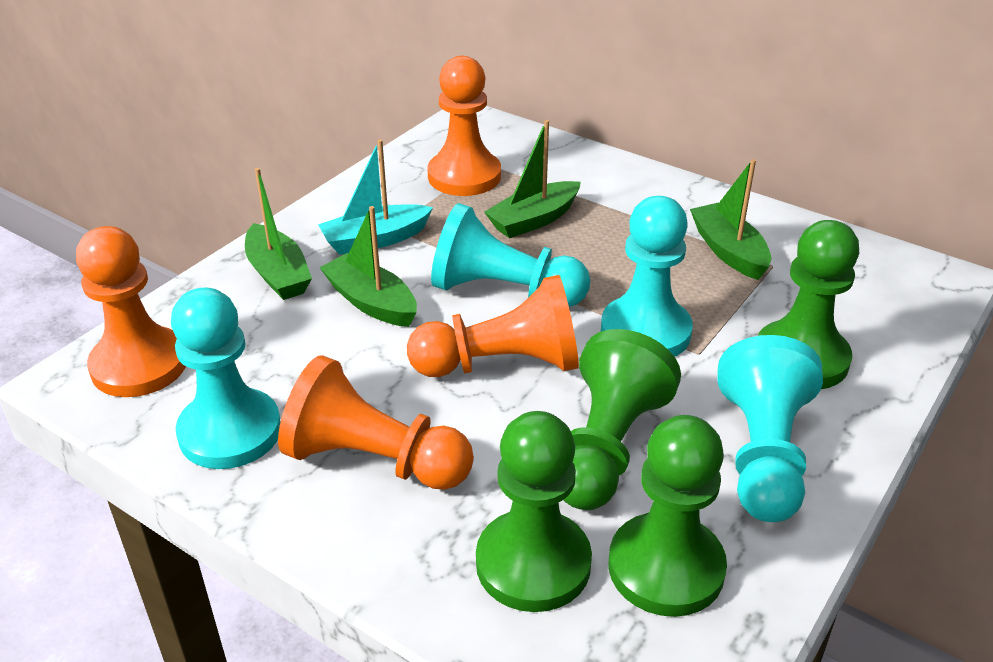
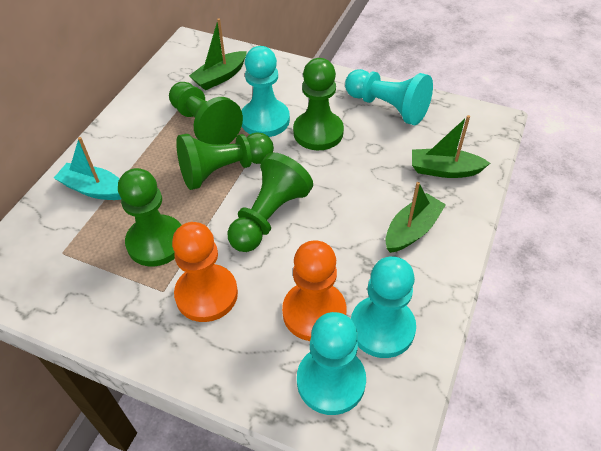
green boat: [245,168,312,300] [319,206,417,327] [484,120,581,238] [690,159,771,280] = 4 -> [189,18,247,90] [386,182,446,253] [412,115,490,178] = 3
green pawn: [476,411,592,612] [563,329,681,510] [609,415,727,617] [758,220,859,389] = 4 -> [118,168,182,267] [169,82,243,145] [176,132,274,190] [227,152,313,252] [293,58,344,150] = 5
orange pawn: [76,226,186,397] [278,355,474,490] [407,275,579,377] [427,56,501,196] = 4 -> [172,222,238,322] [282,240,346,341] = 2

